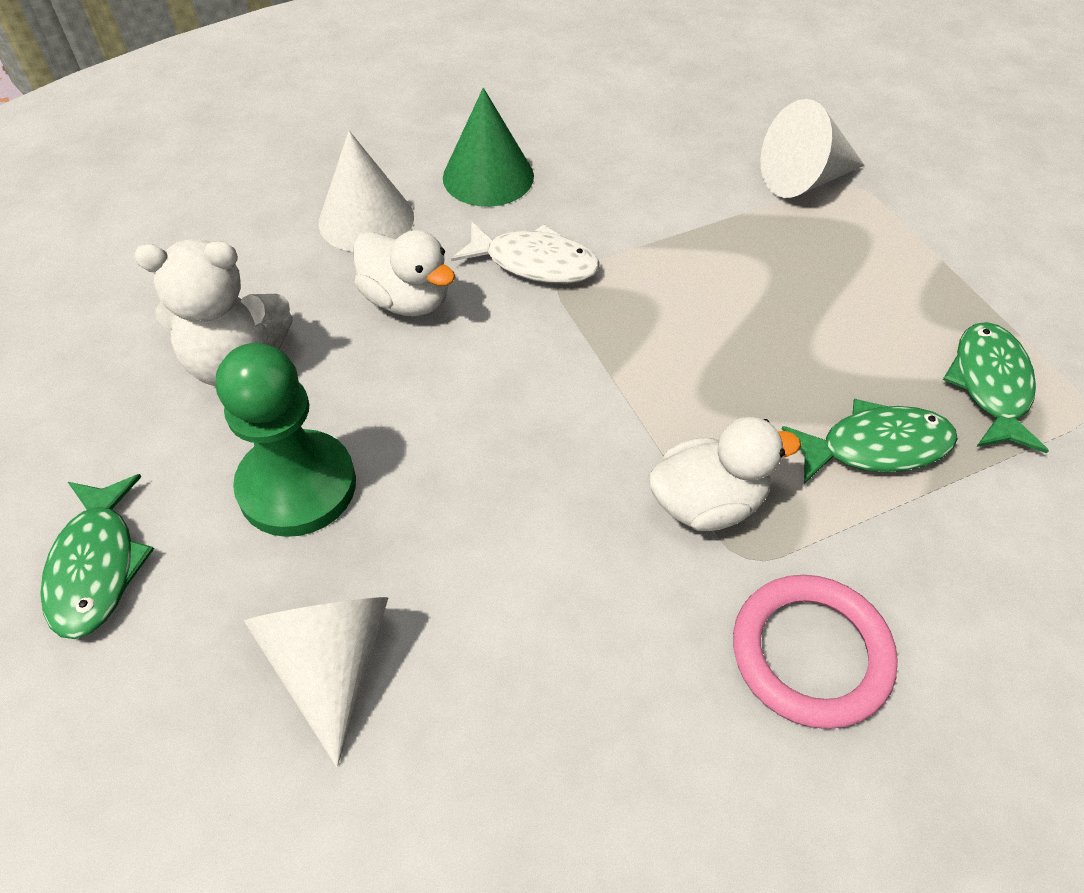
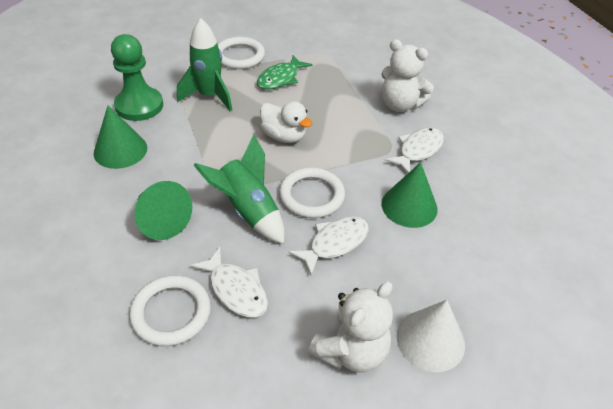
green cone: [443,88,534,207] = 1 -> [94,106,147,169] [135,181,192,240] [382,162,438,228] = 3
green fish: [41,474,154,639] [781,399,958,484] [943,322,1049,453] = 3 -> [257,55,312,89] = 1
green rocket: none = 0 -> [177,18,232,112] [193,135,285,244] = 2
pink ring: [733,575,898,729] = 1 -> none = 0
white cone: [244,597,388,767] [318,131,414,252] [761,99,865,198] = 3 -> [397,300,465,372] = 1
white duck: [353,230,455,316] [648,417,801,531] = 2 -> [260,101,313,143] = 1
white fish: [451,221,599,283] = 1 -> [190,247,268,317] [288,216,369,276] [384,128,444,173] = 3
white ring: none = 0 -> [129,275,211,346] [218,37,265,69] [279,168,345,218] = 3
white teddy bear: [134,239,293,386] = 1 -> [308,282,393,373] [381,39,434,112] = 2

